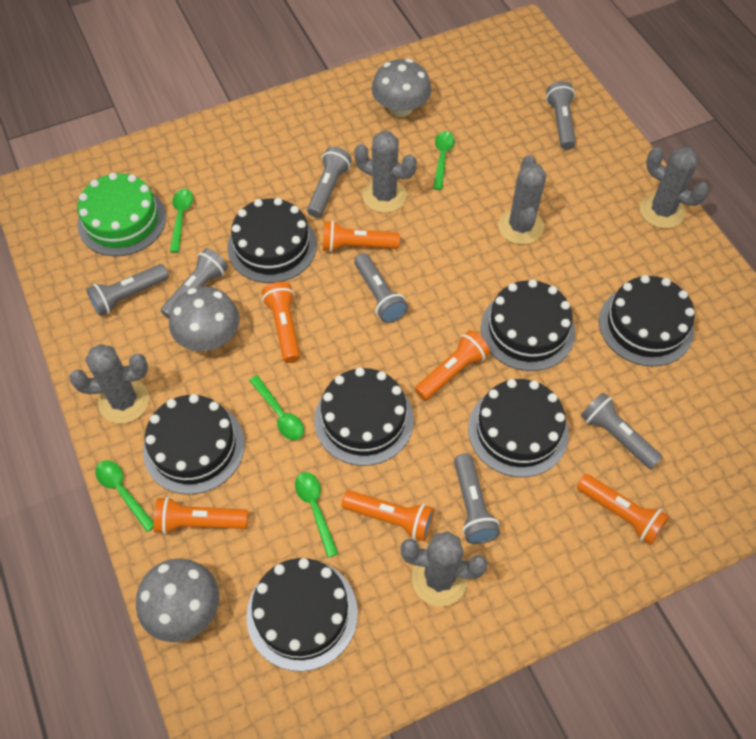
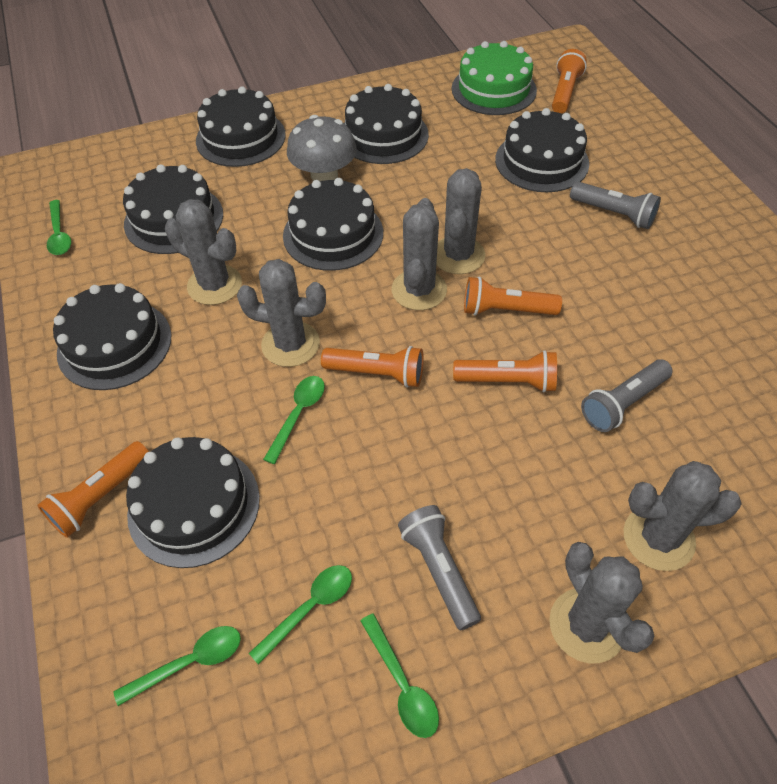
grey cactus: [69,344,149,424] [354,131,417,213] [400,531,488,606] [498,155,546,245] [640,146,709,228] = 5 -> [165,199,242,305] [237,259,326,367] [392,198,447,310] [436,168,485,274] [549,542,654,663] [624,461,742,571] = 6
grey flashlight: [86,264,169,316] [161,248,228,319] [307,147,352,218] [354,253,408,323] [454,453,500,544] [546,81,576,150] [581,392,663,469] = 7 -> [398,505,481,631] [570,182,661,229] [581,359,672,432] = 3
grey mushroom: [136,559,219,642] [169,286,239,351] [372,59,431,117] = 3 -> [287,115,357,181] = 1
orange flashlight: [154,497,248,535] [262,282,300,363] [323,220,400,252] [342,490,434,541] [415,330,490,400] [577,474,669,545] = 6 -> [37,441,149,538] [321,346,424,387] [453,350,557,392] [464,277,562,316] [552,49,587,114] = 5

